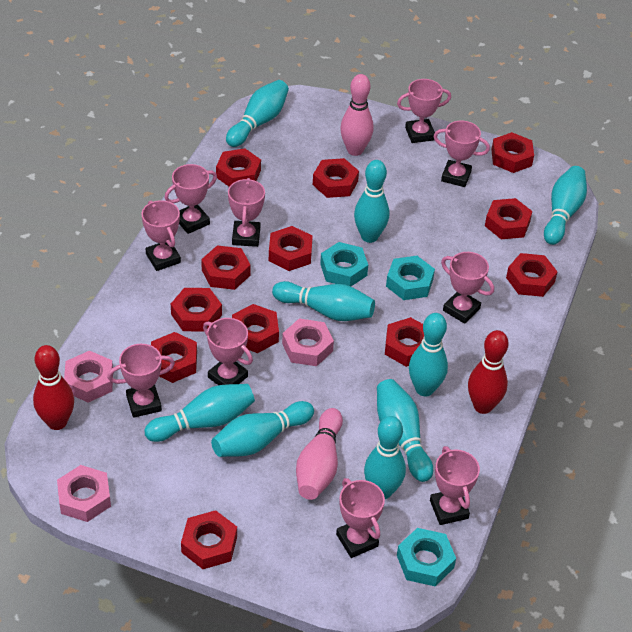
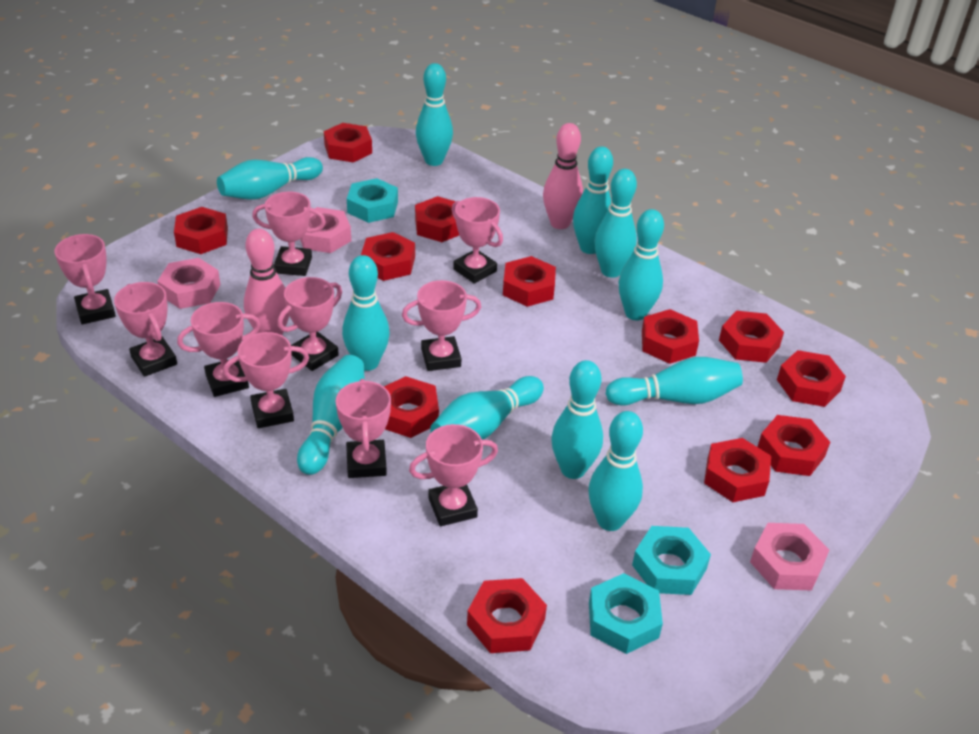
red bowling pin: [33,345,74,430] [468,330,509,414] = 2 -> none = 0
turquoise bowling pin: [144,384,255,442] [211,401,314,457] [226,80,289,147] [272,281,375,321] [354,160,389,243] [364,416,406,499] [377,379,433,482] [409,313,448,397] [544,166,587,245] = 9 -> [217,157,323,200] [297,355,365,475] [342,255,390,371] [416,63,453,166] [430,376,544,440] [551,360,603,479] [573,146,613,254] [588,411,643,531] [594,169,637,278] [606,357,743,406] [619,209,664,320] = 11

